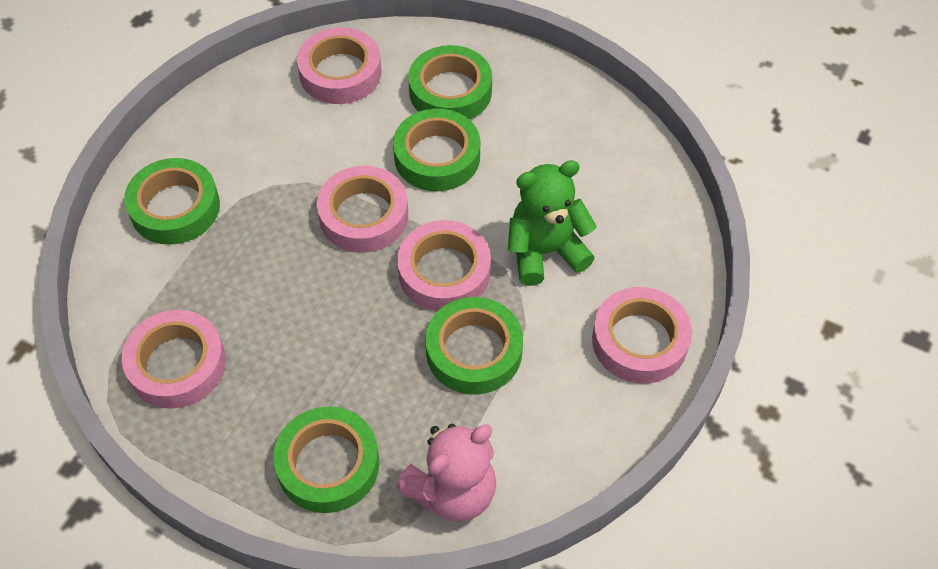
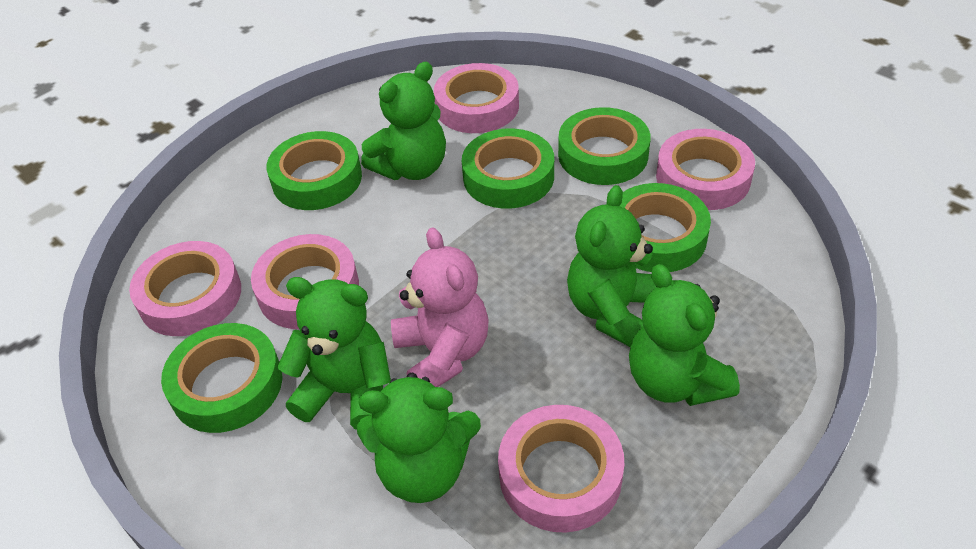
green teddy bear: [508,160,597,286] = 1 -> [278,277,391,430] [357,373,481,503] [361,62,446,180] [567,185,656,347] [629,264,740,406] = 5

